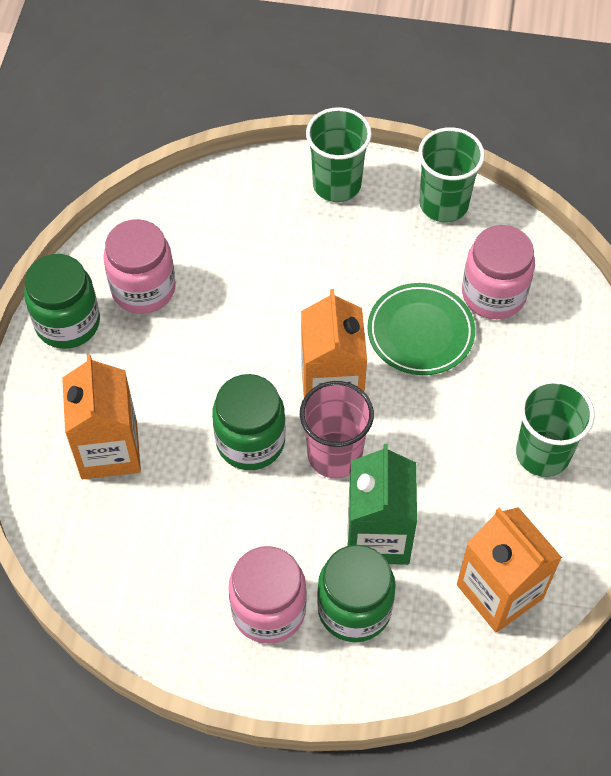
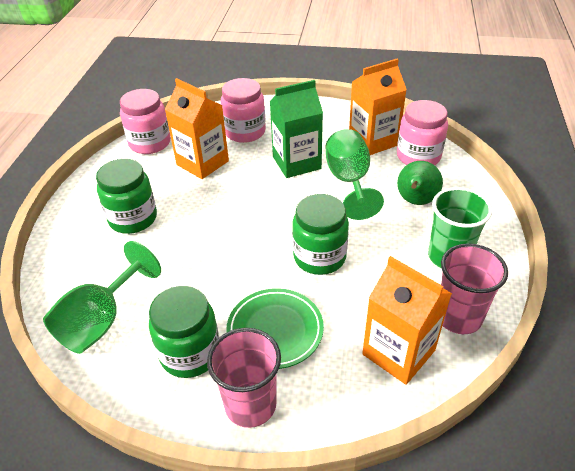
green cup: [306,107,372,202] [418,127,485,222] [516,379,595,477] = 3 -> [428,187,492,268] = 1
green goblet: none = 0 -> [43,241,161,354] [326,129,384,220] = 2
green pear: none = 0 -> [397,161,443,205] = 1
pink cup: [300,381,374,478] = 1 -> [207,328,281,428] [441,244,508,334] = 2

